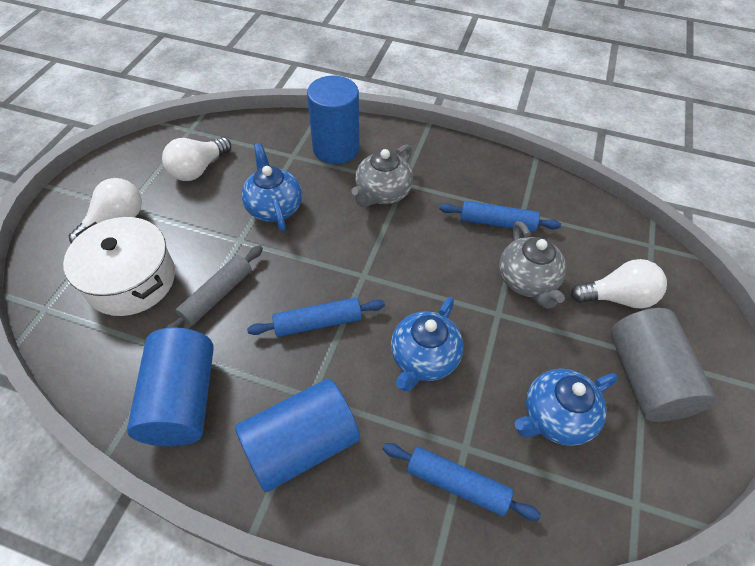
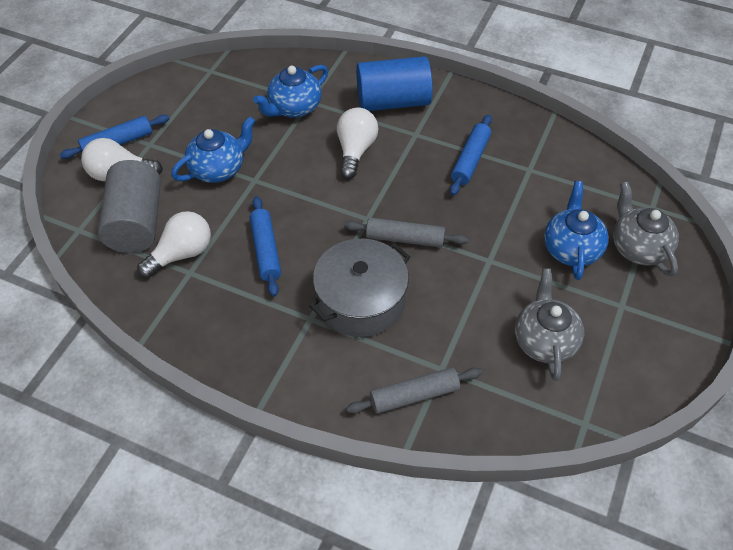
blue cylinder: [127,327,214,446] [235,378,360,492] [307,76,359,164] = 3 -> [356,56,433,111] = 1
grey pot: none = 0 -> [309,239,410,337] = 1
grey rolling pin: [165,245,263,328] = 1 -> [344,218,468,247] [346,367,482,414] = 2
white pot: [63,217,175,316] = 1 -> none = 0

